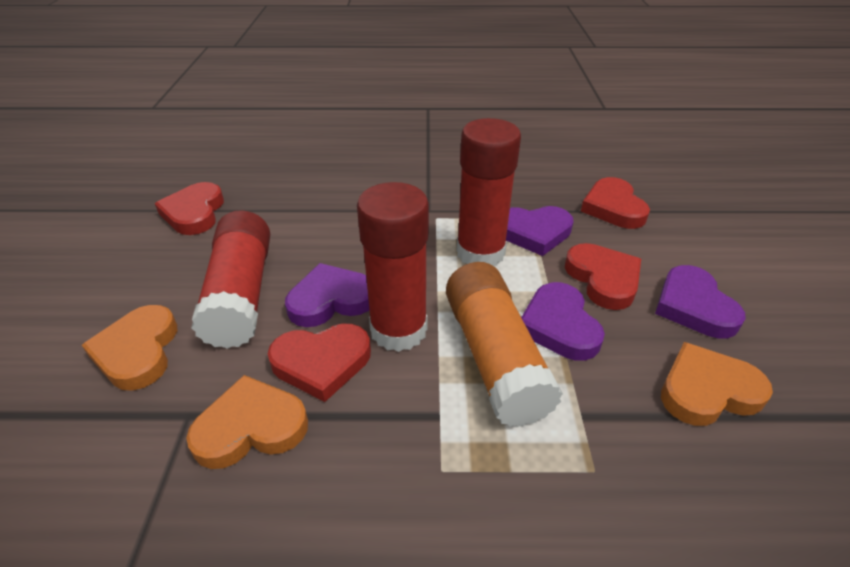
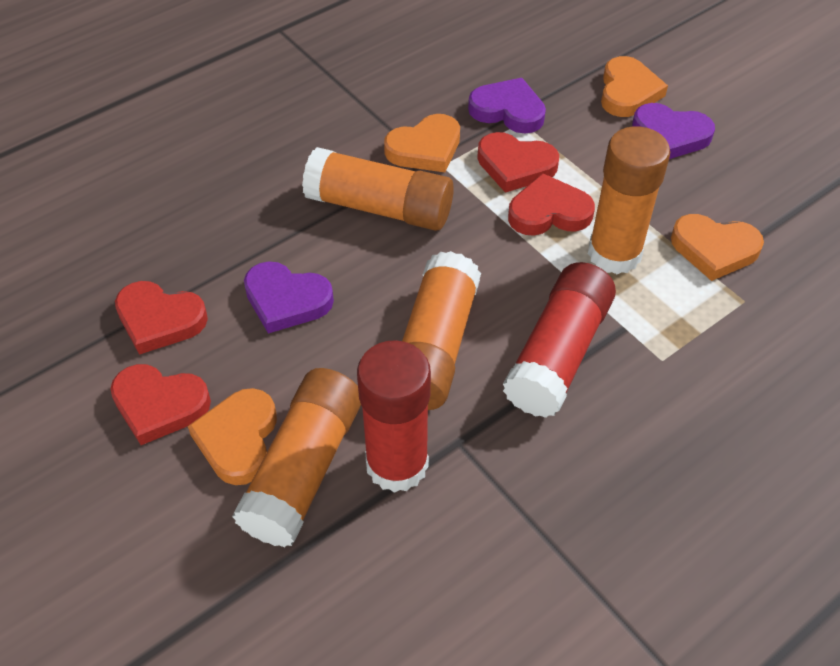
orange glue stick: [446,262,563,427] = 1 -> [232,368,361,547] [302,147,454,231] [402,251,481,410] [588,126,670,275] = 4
orange heart: [82,305,177,391] [186,375,308,469] [661,342,773,426] = 3 -> [188,388,277,485] [384,114,460,172] [601,56,668,117] [671,214,764,281] = 4
purple heart: [285,263,369,327] [506,206,573,256] [521,282,605,361] [655,265,746,339] = 4 -> [244,261,334,333] [468,78,546,133] [632,103,715,159] = 3
red glue stick: [191,210,270,349] [357,182,429,352] [456,118,521,266] = 3 -> [357,340,431,493] [503,262,616,418] = 2

